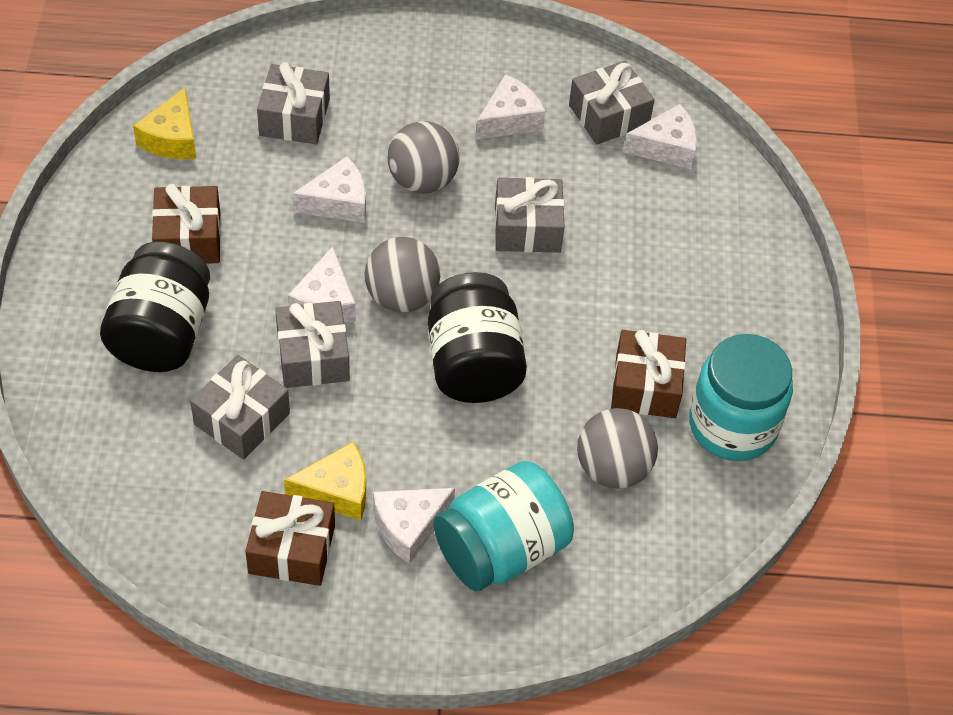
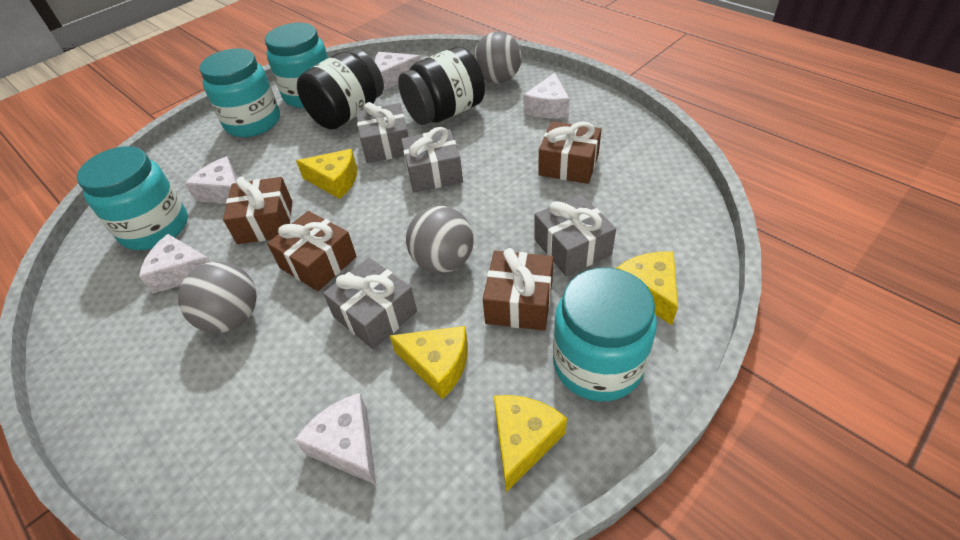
brown gift: [152,184,221,264] [245,491,335,586] [611,330,686,418] = 3 -> [223,176,292,244] [267,211,357,291] [483,248,553,331] [538,121,601,184] = 4
grey gift: [190,355,290,459] [257,62,330,144] [275,301,350,388] [495,177,564,253] [569,61,655,144] = 5 -> [323,258,417,350] [356,102,408,163] [401,127,463,193] [534,194,616,276] = 4
turquoise jar: [433,461,574,591] [689,334,793,461] = 2 -> [77,146,188,250] [199,48,280,137] [265,23,328,108] [553,268,657,401] = 4
yellow cheese: [133,88,196,159] [284,442,366,520] = 2 -> [296,149,357,199] [390,326,468,399] [494,395,567,492] [616,251,678,325] = 4

